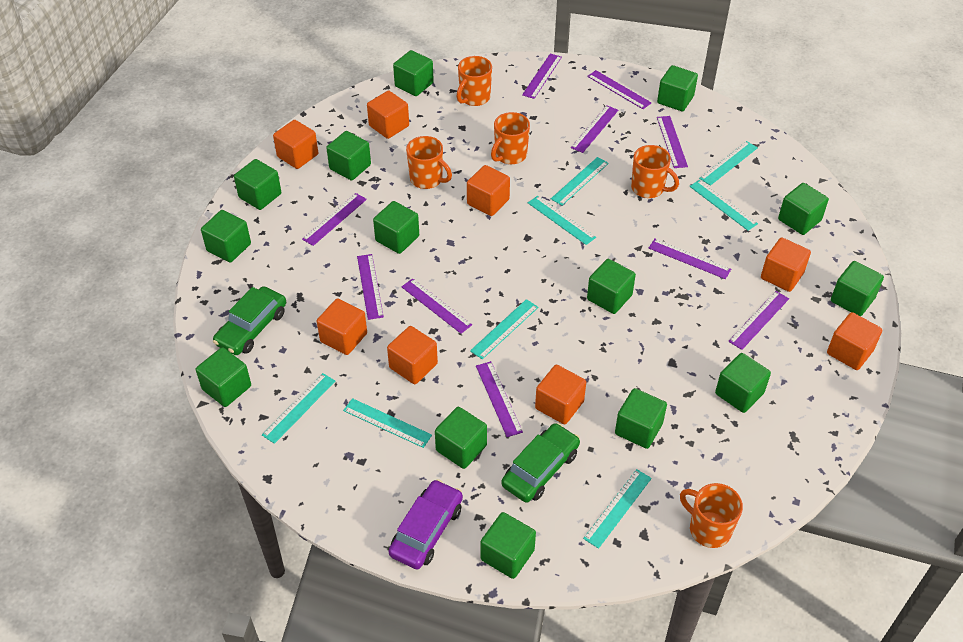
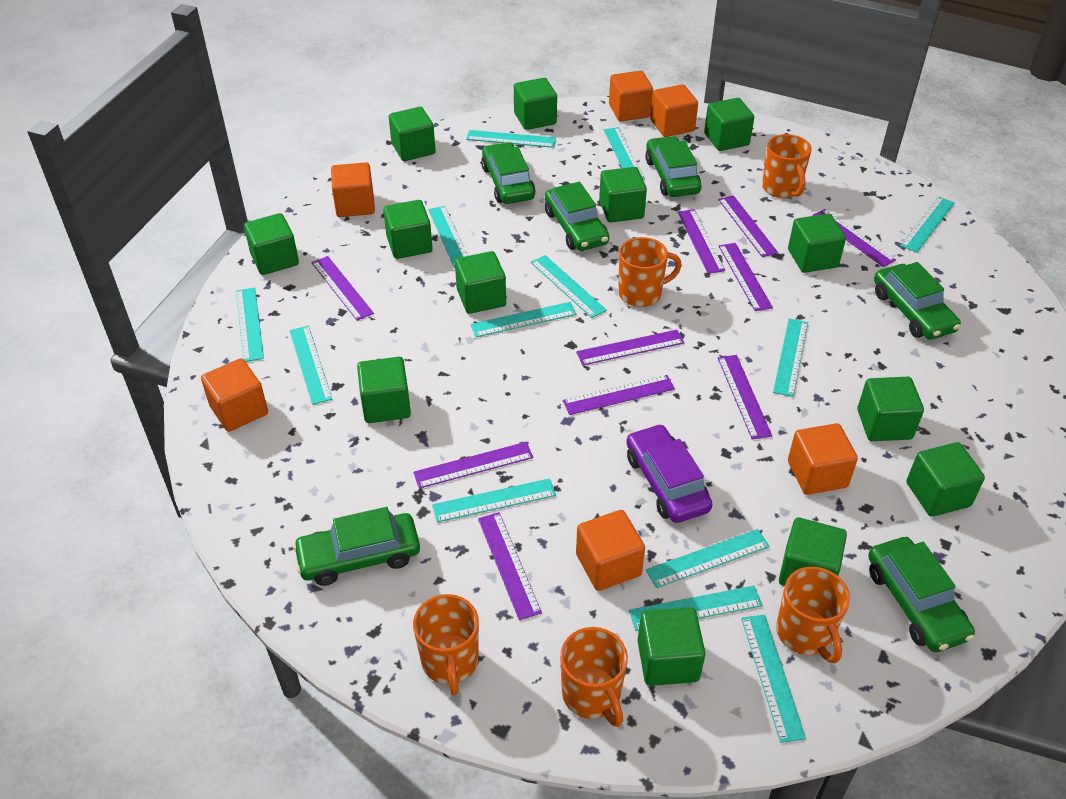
green car: [213,286,286,355] [501,423,580,503] = 2 -> [293,507,420,586] [481,142,536,204] [545,182,609,251] [645,136,701,197] [868,537,975,652] [874,262,961,340] = 6
green cube: [196,347,251,407] [201,210,251,263] [234,159,281,210] [326,131,371,181] [373,201,419,254] [393,50,434,96] [435,407,487,469] [481,512,536,579] [587,259,636,314] [615,388,667,449] [657,65,698,111] [715,353,771,413] [778,183,829,235] [831,261,884,316] = 14 -> [244,213,299,275] [357,357,411,423] [383,200,433,259] [389,107,436,161] [455,251,506,314] [514,78,557,130] [599,167,647,223] [637,607,705,686] [704,98,754,151] [779,517,847,586] [788,214,846,273] [857,377,924,441] [907,442,985,517] = 13
orange cube: [273,120,318,169] [317,298,367,355] [367,90,409,139] [387,326,438,384] [467,165,510,216] [535,365,586,425] [761,237,811,292] [827,312,882,370] = 8 -> [201,358,268,432] [331,162,375,217] [576,510,645,591] [609,71,653,121] [650,84,698,137] [788,423,858,495] = 6
turquoise ruler: [262,373,335,444] [343,398,432,448] [470,299,538,359] [528,196,596,245] [551,157,609,205] [583,469,652,549] [689,180,758,231] [699,141,758,186] = 8 -> [236,287,264,362] [289,326,332,405] [428,206,468,269] [432,478,556,523] [466,130,556,148] [470,302,576,337] [531,255,607,318] [604,127,645,179] [629,586,763,631] [646,529,770,588] [741,615,806,743] [773,318,808,397] [900,196,955,253] = 13

